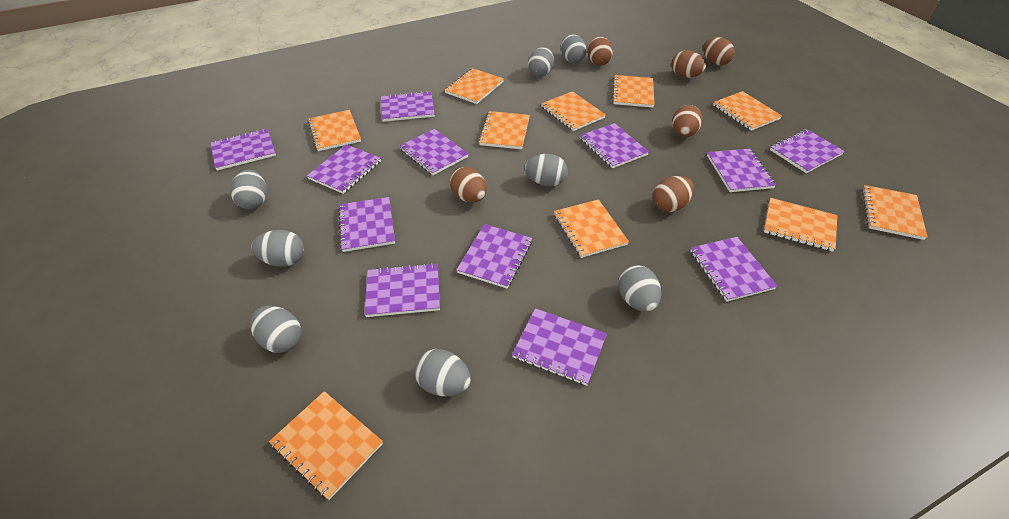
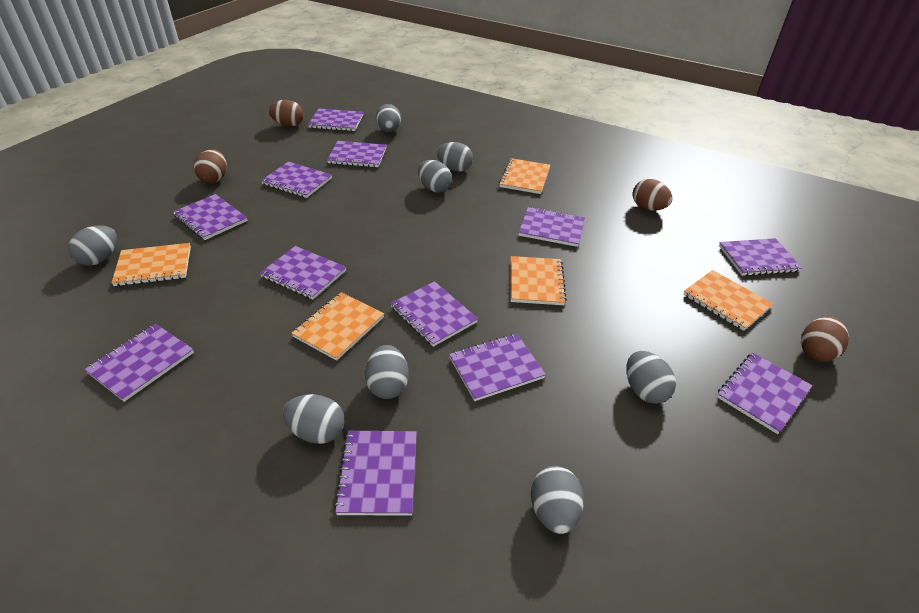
brown egg: [450,167,487,203] [587,36,613,66] [653,176,694,212] [672,50,706,78] [672,105,703,137] [703,37,735,66] = 6 -> [194,149,227,183] [269,100,304,127] [632,179,672,211] [801,316,849,362] = 4
orange notebook: [269,391,383,500] [308,110,361,151] [445,68,504,104] [478,111,530,149] [541,91,606,131] [554,199,629,258] [612,75,655,108] [713,91,782,131] [764,198,837,252] [862,185,928,240] = 10 -> [111,243,191,286] [291,292,384,361] [499,158,550,194] [511,256,567,305] [683,270,773,331] = 5

